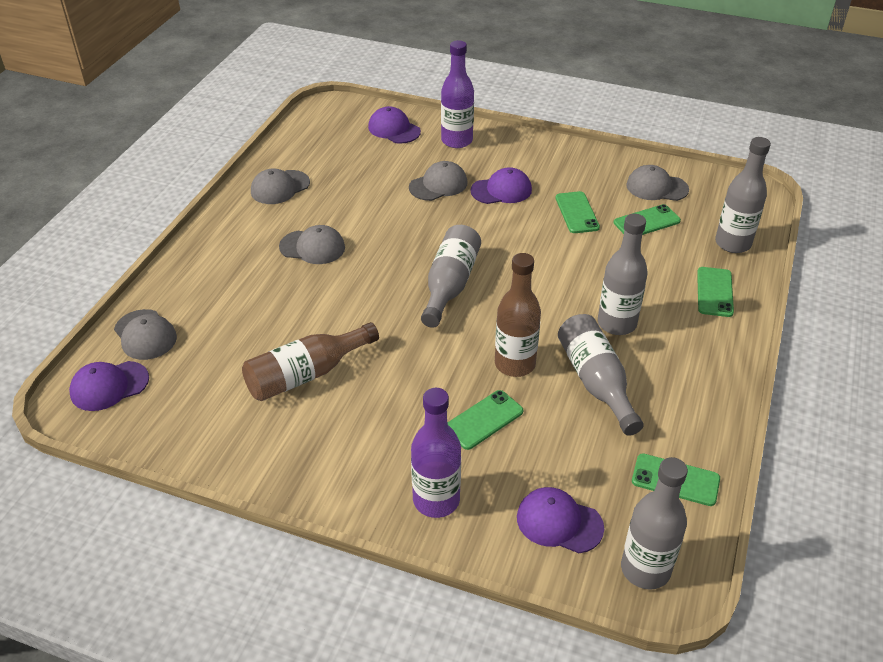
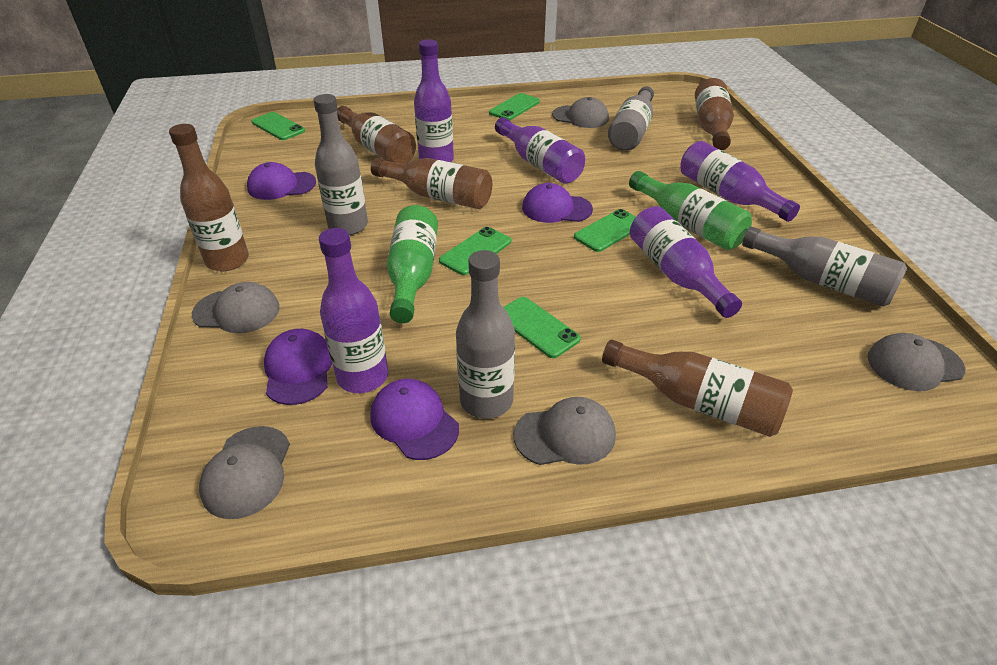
brown bottle: [242,322,379,401] [495,253,541,377] = 2 -> [169,124,249,271] [337,106,416,164] [371,158,492,209] [602,339,793,437] [695,78,734,150] = 5
green bottle: none = 0 -> [387,205,438,323] [629,171,752,250] = 2
grey bottle: [421,225,481,328] [558,314,644,436] [598,214,648,335] [621,457,688,590] [715,137,771,253] = 5 -> [313,94,368,235] [456,250,515,419] [608,86,654,151] [742,227,907,307] = 4
purple bottle: [411,388,461,518] [441,40,474,148] = 2 -> [319,228,388,393] [414,39,454,162] [495,117,585,184] [630,206,742,318] [681,141,800,222] = 5

